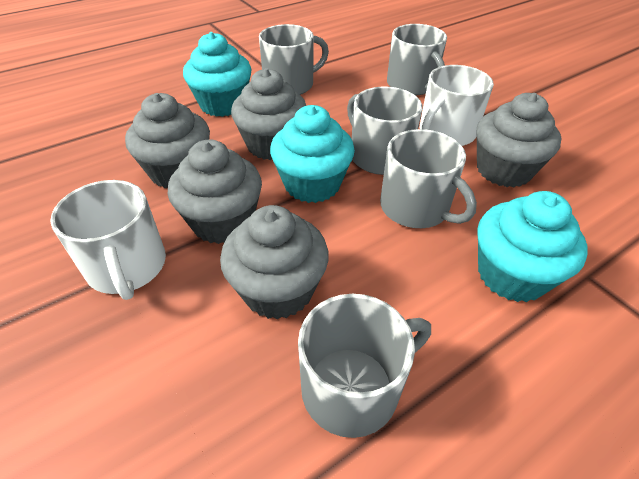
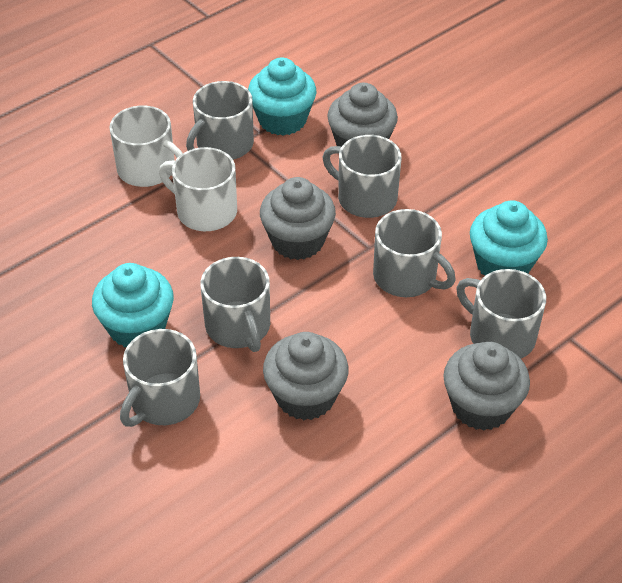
grey cupcake: [125,93,210,188] [168,140,262,244] [220,205,329,319] [231,68,306,160] [476,93,561,187] = 5 -> [260,177,336,260] [263,332,349,420] [327,83,398,147] [443,342,530,431] = 4
grey mug: [259,24,329,95] [298,294,431,438] [347,86,422,175] [380,129,477,228] [387,24,447,96] = 5 -> [120,329,200,427] [186,81,254,160] [200,257,270,352] [323,135,402,218] [373,209,456,297] [456,269,546,359] = 6

